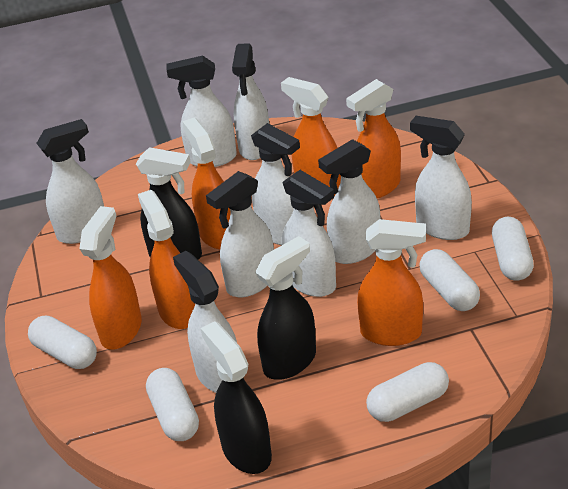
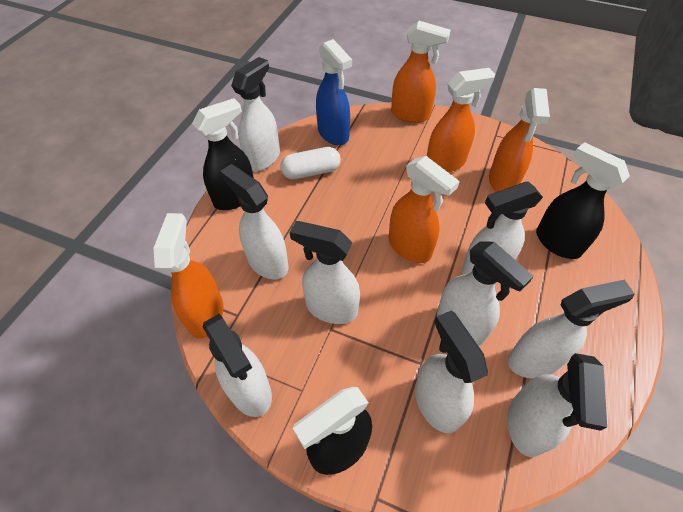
blue spray bottle: none = 0 -> [316,39,352,145] = 1
orange spray bottle: [79,206,142,350] [138,190,195,329] [182,117,230,249] [281,77,341,196] [346,79,401,199] [357,219,426,346] = 6 -> [154,213,224,339] [389,156,460,263] [391,21,451,123] [427,68,495,173] [489,88,550,192] = 5
white capsule: [28,316,97,369] [146,368,199,441] [366,362,449,422] [419,249,480,311] [492,217,534,281] = 5 -> [280,147,341,179] = 1

